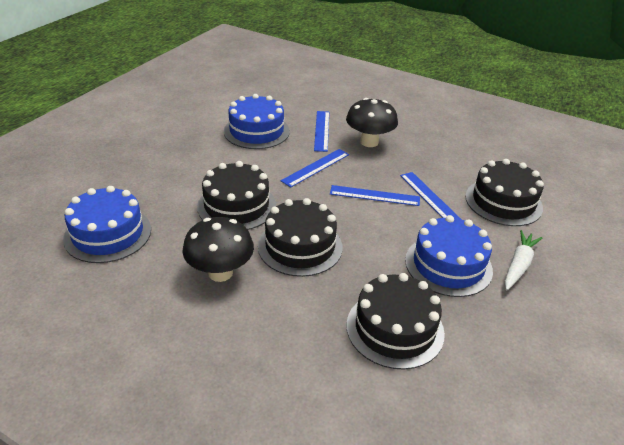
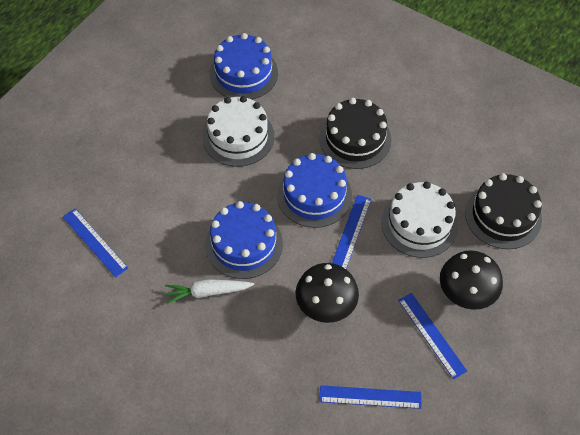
black cake: [197,161,276,230] [258,198,342,277] [347,273,445,369] [465,159,544,226] = 4 -> [319,98,392,169] [465,173,542,249] = 2
white cake: none = 0 -> [202,96,274,167] [381,182,458,258] = 2

